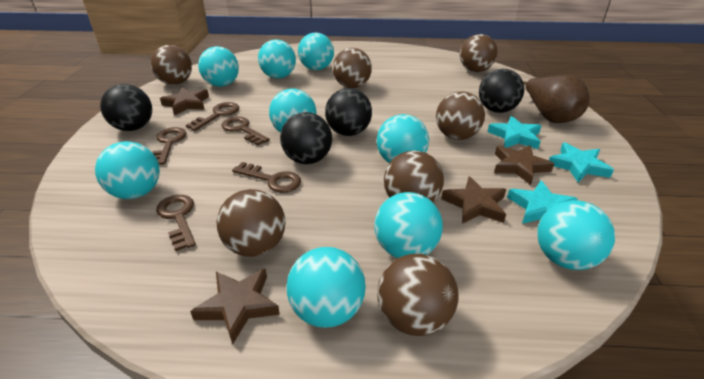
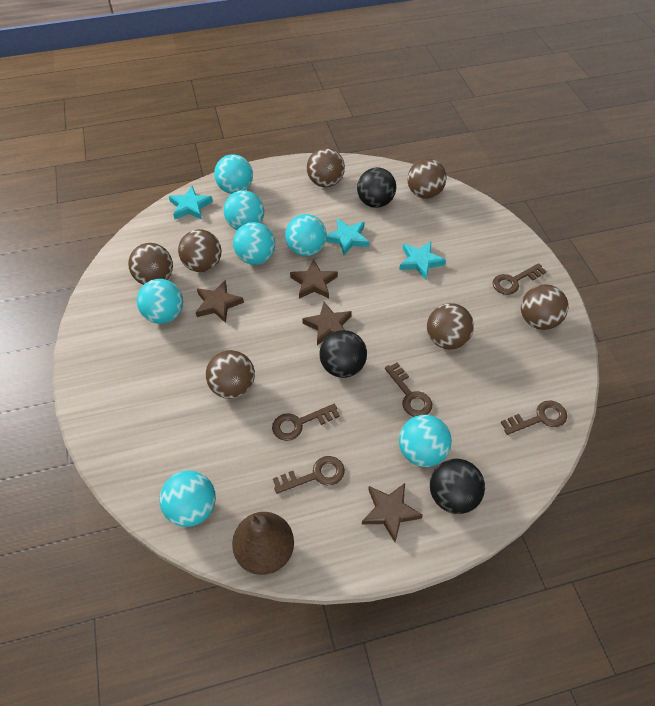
black ball: [100,84,152,131] [280,112,332,164] [325,88,372,136] [479,69,524,113] = 4 -> [319,330,367,378] [357,167,396,208] [430,459,485,514] = 3
turquoise ball: [95,141,160,199] [198,46,239,87] [258,40,296,79] [269,89,317,133] [287,247,366,328] [298,32,334,70] [374,192,443,258] [377,114,429,163] [537,200,615,270] = 9 -> [137,279,183,324] [159,470,216,527] [214,154,253,194] [224,190,264,230] [233,222,275,265] [285,214,327,256] [399,415,452,467] = 7

